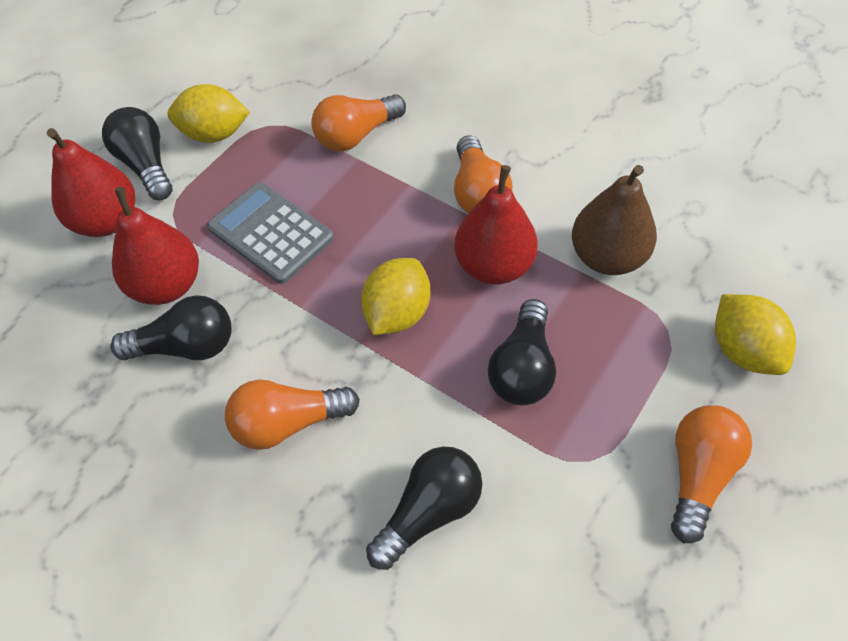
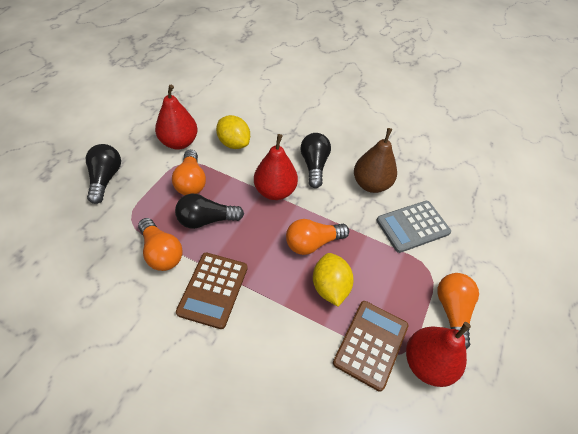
black light bulb: [102,107,173,200] [111,296,232,360] [366,447,482,570] [488,299,556,405] = 4 -> [86,144,121,204] [175,194,244,229] [301,133,331,188] = 3
brown calculator: none = 0 -> [176,253,248,329] [333,301,409,392] = 2
yellow lemon: [168,84,250,143] [361,258,430,335] [715,294,796,375] = 3 -> [216,115,250,149] [313,253,354,306] = 2

